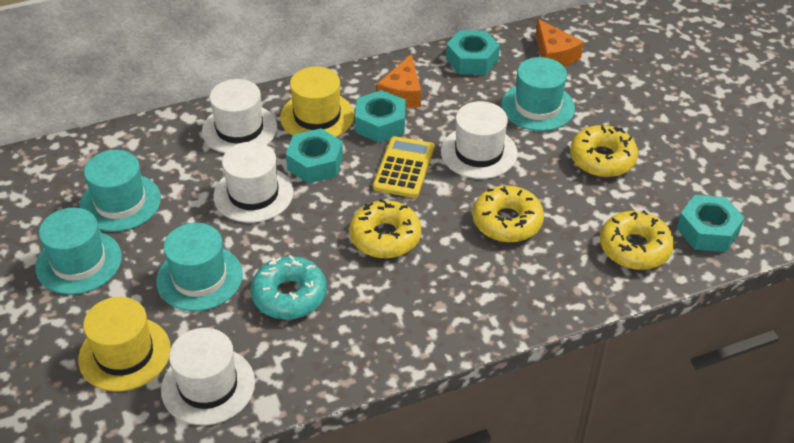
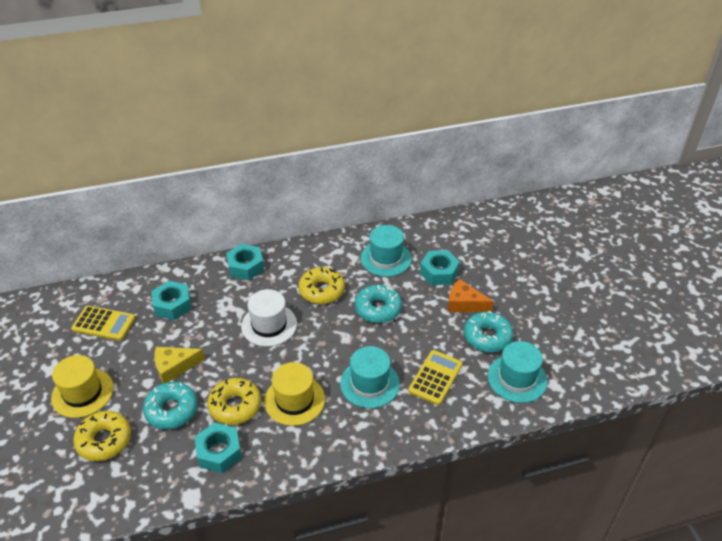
orange cheese: [377,54,421,108] [536,19,584,66] = 2 -> [448,279,494,312] = 1
turquoise donut: [251,255,327,319] = 1 -> [143,382,198,429] [355,285,402,323] [464,311,513,353] = 3
turquoise hat: [35,208,122,295] [79,150,161,232] [156,223,243,311] [501,57,575,131] = 4 -> [340,346,400,408] [361,225,412,277] [488,341,547,403] = 3
white hat: [161,328,255,425] [202,79,277,153] [213,142,294,223] [441,101,518,179] = 4 -> [241,289,297,347] = 1
yellow calculator: [373,136,434,198] = 1 -> [71,306,135,341] [408,350,462,405] = 2
yellow cheese: none = 0 -> [154,347,205,383] = 1
yellow donut: [349,199,421,258] [473,185,544,242] [570,125,638,177] [600,210,674,270] = 4 -> [73,411,131,461] [207,378,261,425] [298,267,345,304] = 3

